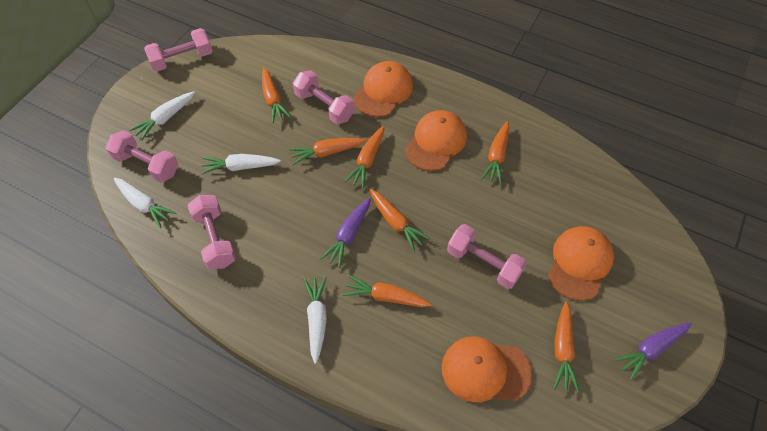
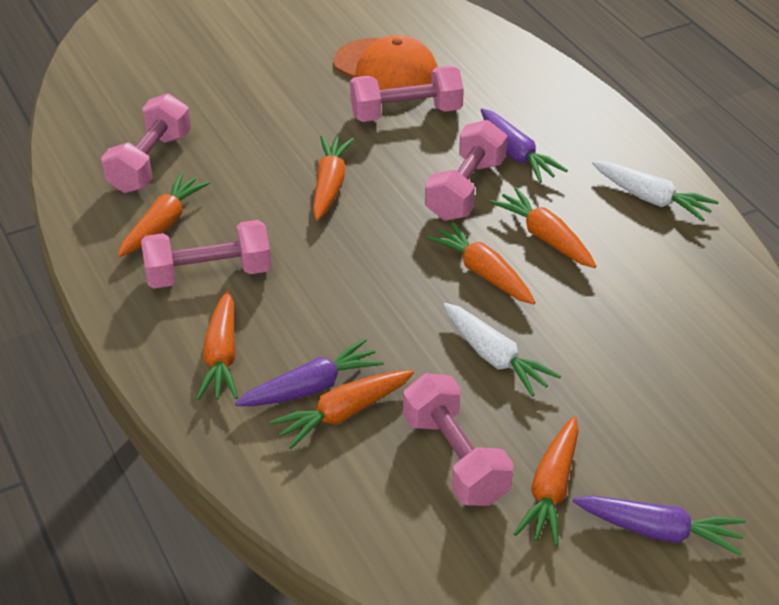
orange cap: [354,61,413,117] [405,110,467,171] [442,337,532,402] [548,226,614,301] = 4 -> [333,35,438,90] = 1
purple carrot: [320,198,371,268] [614,322,692,380] = 2 -> [235,338,384,406] [481,108,568,183] [573,496,745,556] = 3
white carrot: [114,178,176,228] [129,92,195,141] [201,154,281,174] [303,276,327,364] = 4 -> [443,303,561,397] [592,161,719,221] = 2

